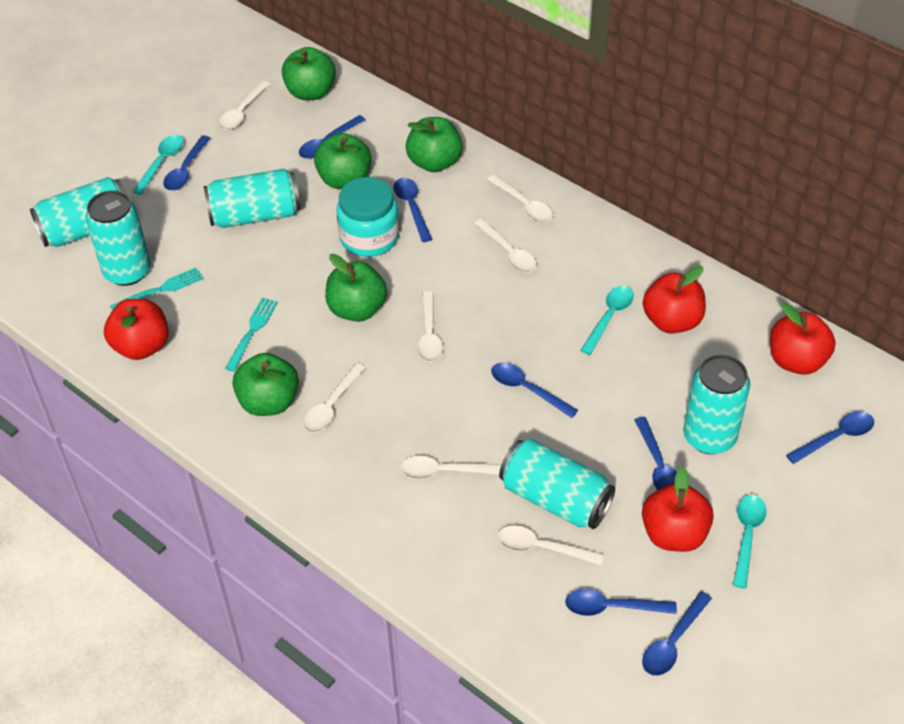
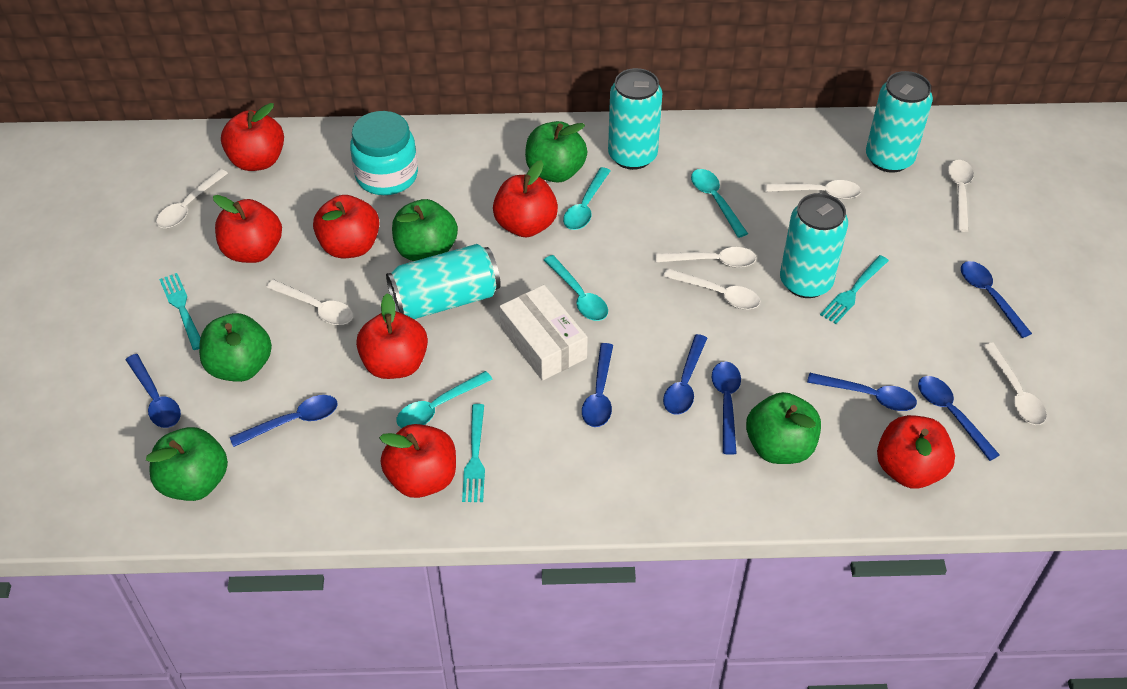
red apple: [104,299,168,360] [642,467,714,552] [643,266,706,334] [770,303,836,375] = 4 -> [213,195,282,263] [221,103,284,171] [313,195,380,258] [356,293,428,379] [379,424,456,498] [493,160,558,237] [877,415,955,488] = 7
turquoise can: [30,177,127,247] [85,190,151,286] [204,169,301,228] [499,439,615,529] [683,354,750,454] = 5 -> [386,244,501,319] [608,68,662,170] [780,193,848,298] [866,71,933,173] = 4
turquoise fork: [110,268,203,310] [225,298,278,372] = 2 -> [159,273,201,350] [462,404,485,502] [820,255,889,324] = 3
turquoise spoon: [133,135,184,195] [580,286,634,355] [733,495,766,588] = 3 -> [396,371,493,428] [544,255,608,321] [563,167,610,230] [691,169,748,238] = 4
white box: none = 0 -> [499,285,588,381] = 1

